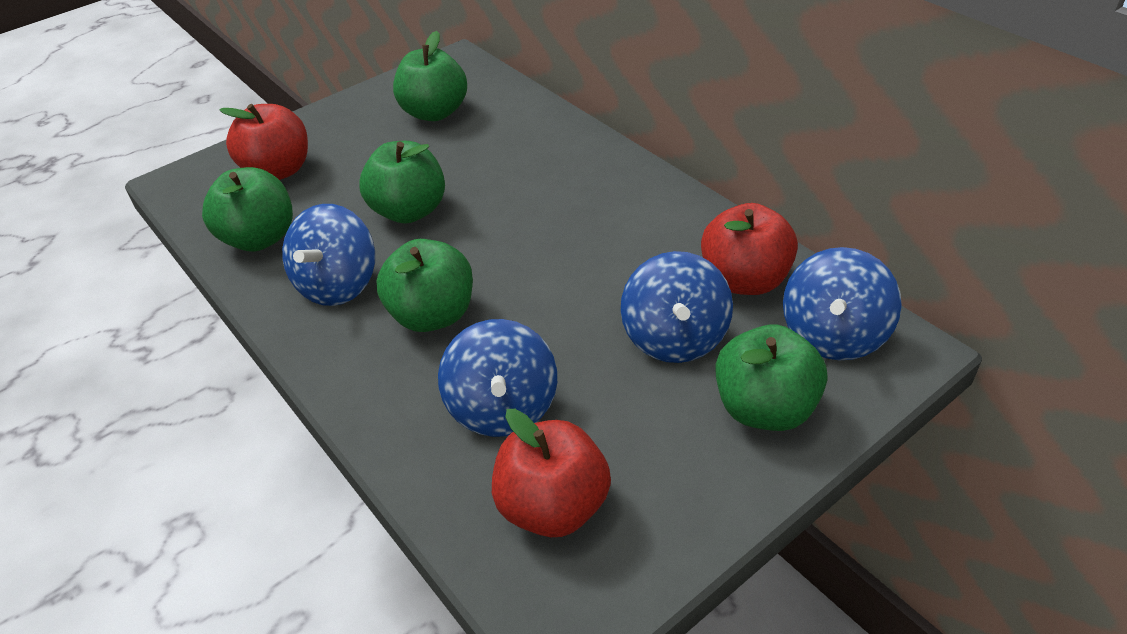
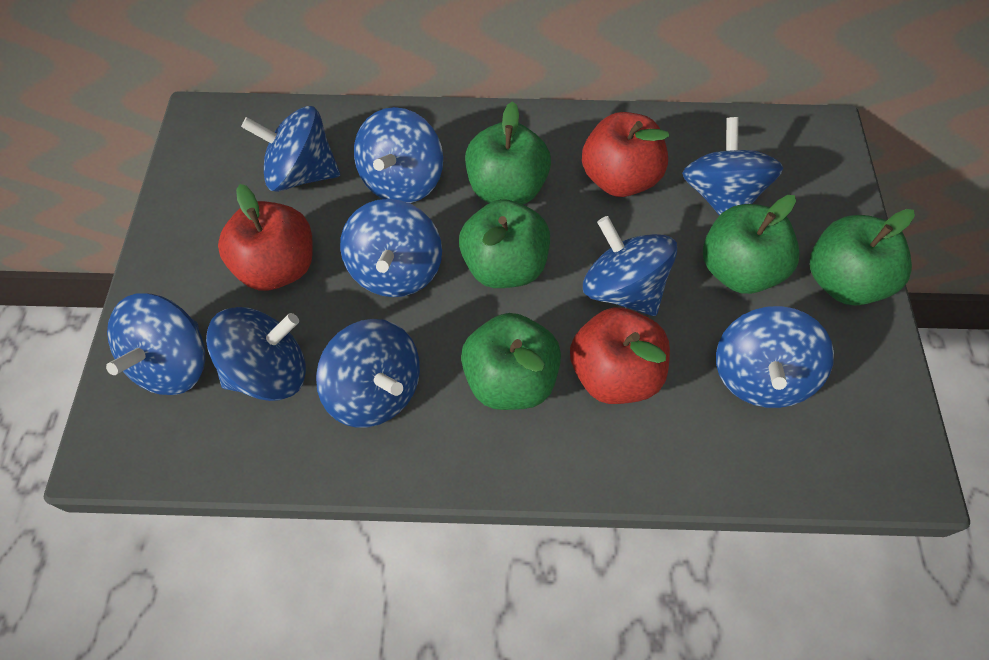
blue spinning top: [282,204,375,306] [438,319,557,437] [621,251,733,363] [783,247,902,360] = 4 -> [106,293,206,395] [206,307,306,401] [241,106,340,192] [316,319,420,428] [340,199,442,297] [354,107,443,203] [583,216,677,316] [682,117,783,216] [716,306,834,408] = 9

